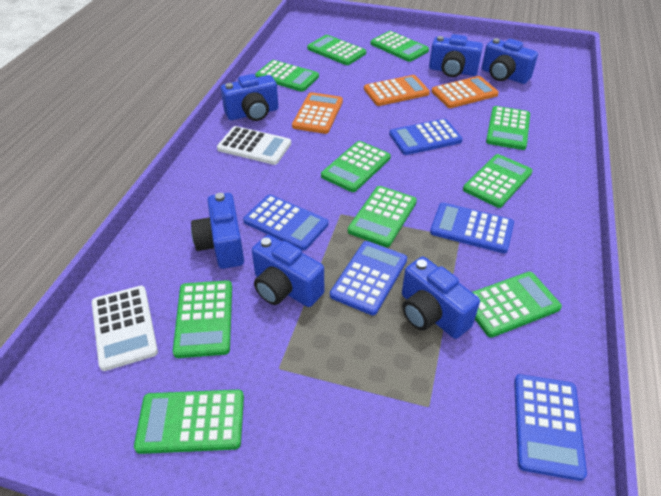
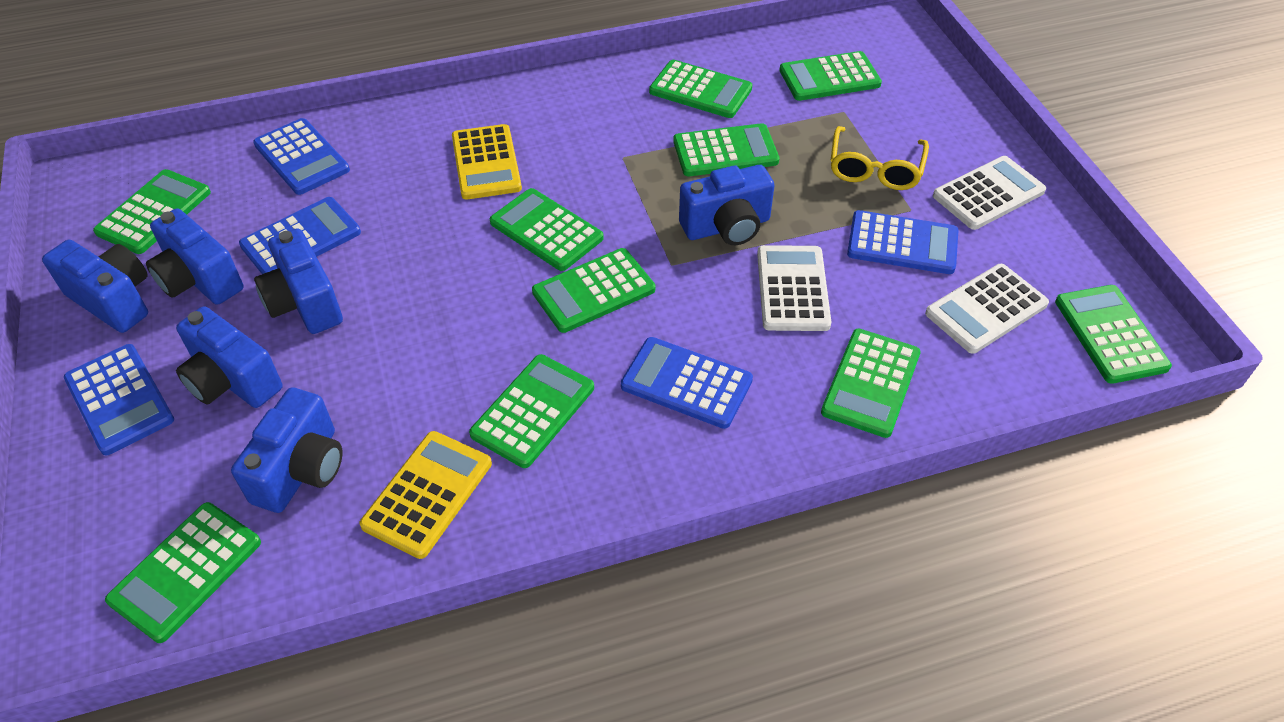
orange calculator: [292,92,343,134] [364,75,430,106] [431,76,499,108] = 3 -> none = 0
white calculator: [92,286,158,371] [217,126,291,165] = 2 -> [757,245,831,331] [925,264,1049,354] [933,156,1046,230] = 3
yellow calculator: none = 0 -> [360,431,492,559] [452,124,522,199] = 2
yellow glasses: none = 0 -> [831,126,929,190] = 1

